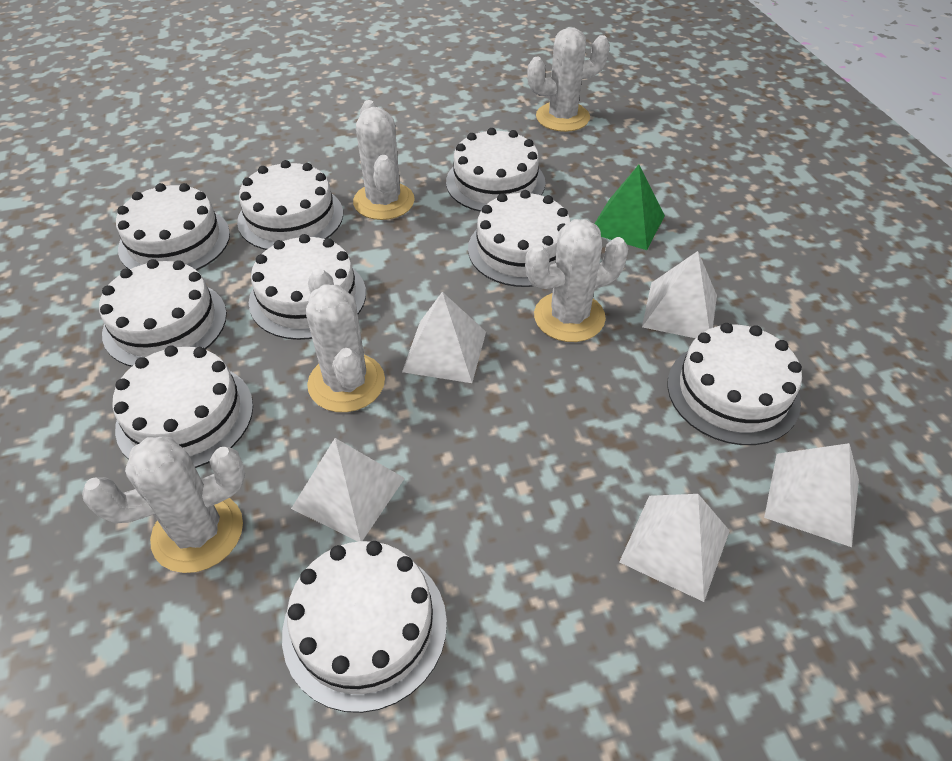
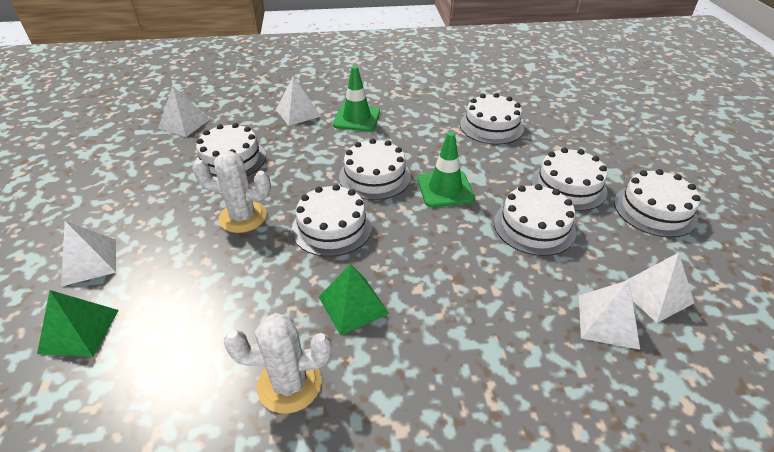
green pyramid: [595,165,665,250] = 1 -> [37,290,119,357] [319,264,389,335] = 2
green traffic cone: none = 0 -> [333,66,380,131] [417,132,475,207] = 2
white cactus: [82,437,245,573] [306,269,385,412] [353,100,415,220] [525,219,629,342] [527,27,610,132] = 5 -> [193,151,271,233] [224,313,332,414] = 2
white cake: [99,259,227,367] [112,346,253,468] [116,183,230,270] [237,160,343,250] [249,234,366,340] [282,541,447,713] [446,128,546,212] [468,190,571,287] [667,323,802,445] = 9 -> [196,123,266,177] [292,184,372,257] [339,138,411,200] [460,93,524,145] [494,184,576,256] [531,147,607,211] [614,169,701,238] = 7

